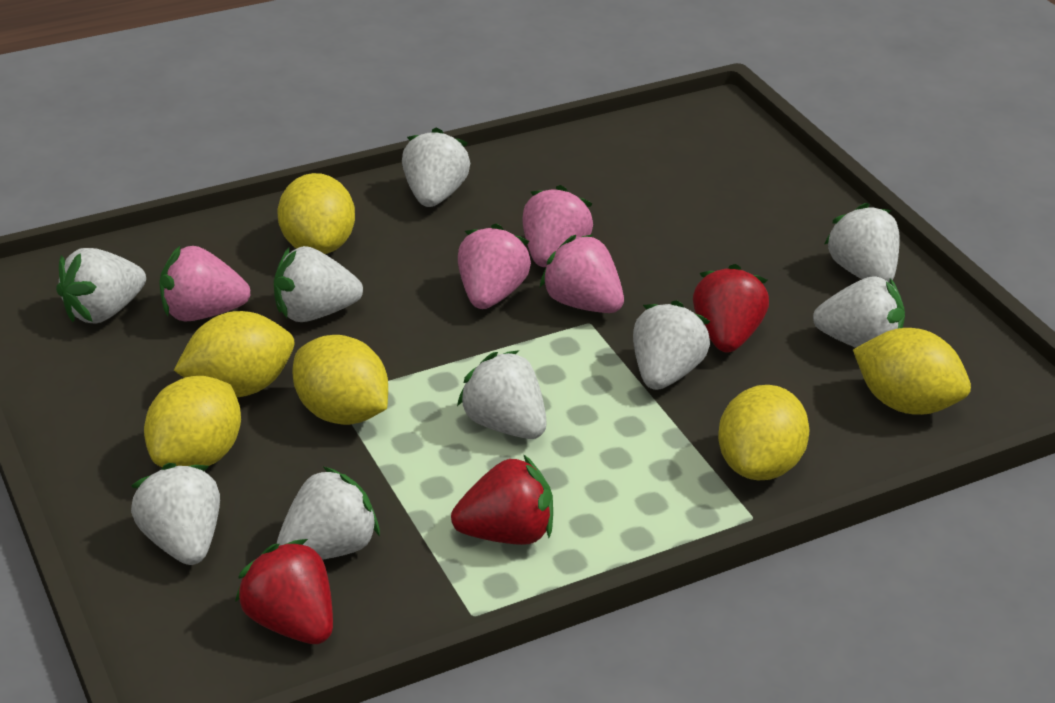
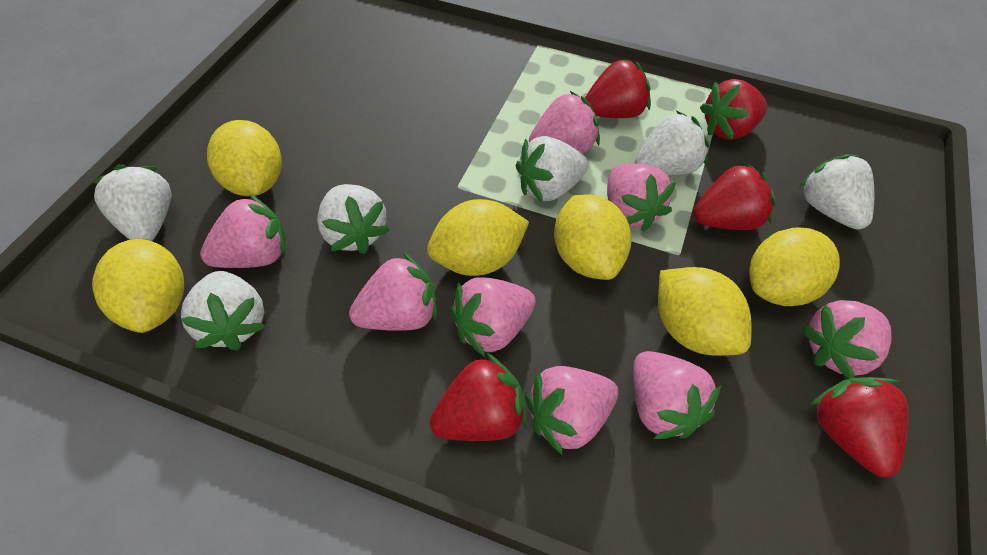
pink strawberry: [159,246,250,321] [458,224,531,309] [522,185,593,267] [540,235,624,313] = 4 -> [200,194,286,268] [349,253,437,331] [450,278,536,357] [525,366,618,455] [529,91,600,153] [607,163,676,232] [633,351,721,439] [802,300,892,379] = 8
red strawberry: [235,539,333,644] [451,454,553,545] [693,264,769,353] = 3 -> [430,353,527,441] [585,58,651,118] [693,162,776,230] [700,79,768,140] [811,377,909,477] = 5
white strawberry: [56,248,146,324] [131,463,220,565] [274,246,363,322] [277,466,380,560] [402,127,470,207] [457,350,547,439] [633,300,710,390] [813,276,905,348] [824,203,900,283] = 9 -> [91,165,172,241] [181,271,266,351] [317,184,389,254] [515,136,589,202] [635,110,709,175] [799,154,874,230] = 6

